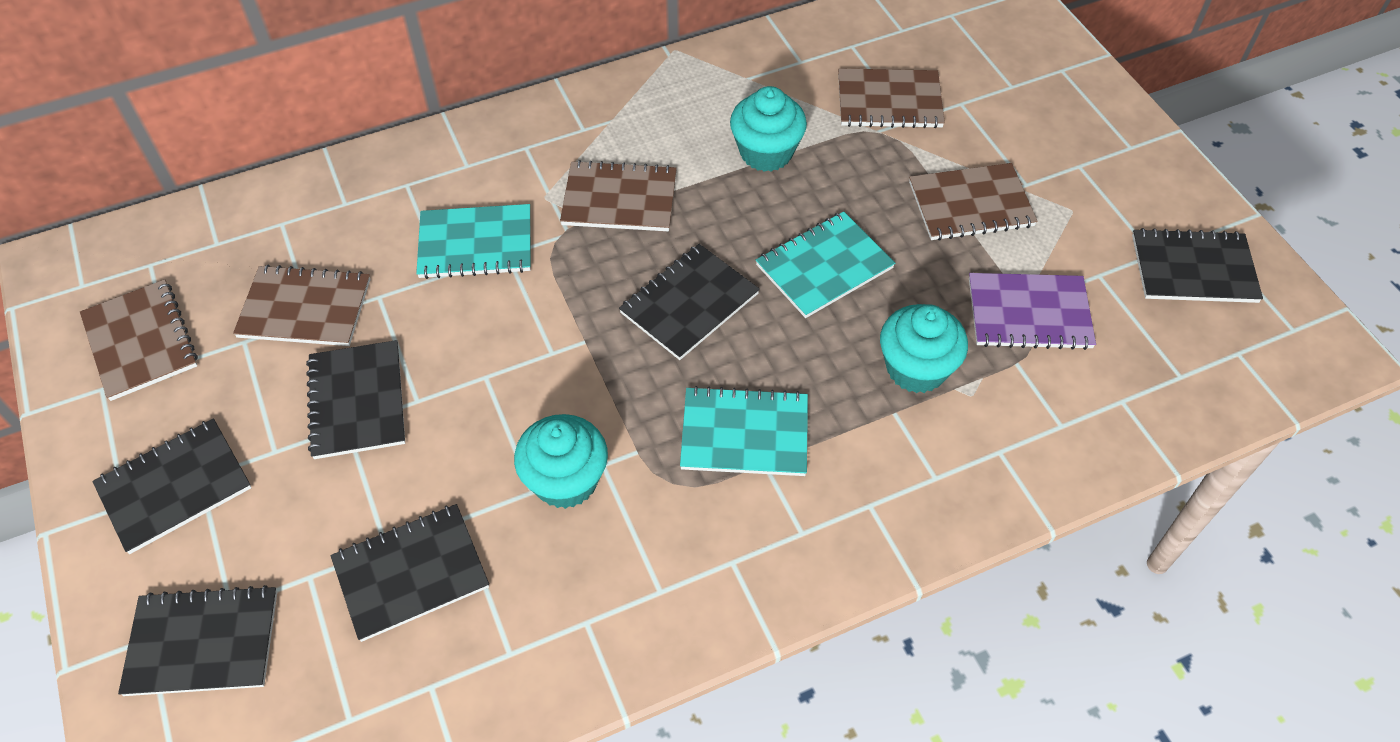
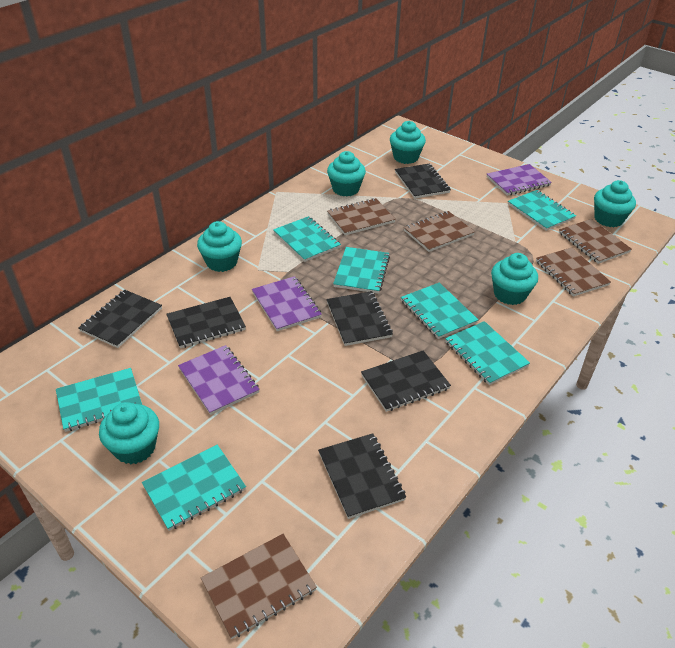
purple notebook: [969,273,1096,350] = 1 -> [178,345,260,415] [252,276,322,331] [487,164,552,196] = 3
turquoise cupcake: [514,414,608,509] [730,86,807,172] [880,304,968,393] = 3 -> [99,402,159,464] [197,221,242,272] [327,151,366,196] [390,121,426,164] [491,253,538,305] [594,180,636,227] = 6
turquoise notebook: [416,204,531,279] [680,386,808,476] [756,211,895,318] = 3 -> [56,368,142,432] [142,445,246,531] [273,216,341,262] [333,247,390,294] [401,283,478,339] [445,321,530,385] [508,190,576,231] = 7

